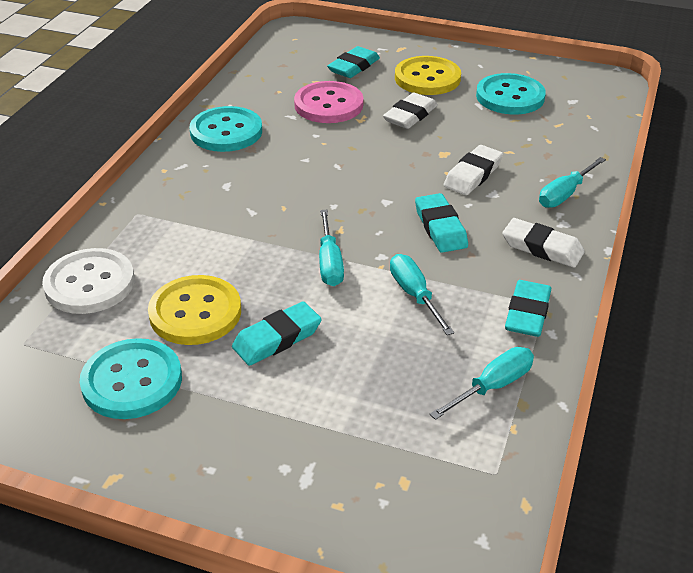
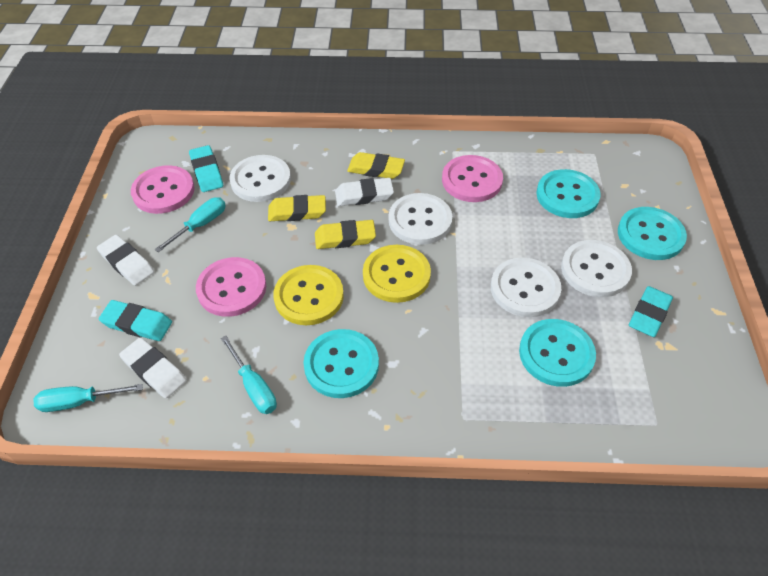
pink button: [294,81,363,123] = 1 -> [131,165,195,214] [196,257,266,317] [442,155,503,202] = 3
turquoise button: [79,338,182,419] [190,106,262,152] [476,73,546,115] = 3 -> [303,329,379,398] [519,319,596,387] [536,169,601,218] [618,207,687,260] = 4
turquoise eraser: [232,301,322,366] [327,46,380,78] [415,193,468,253] [505,280,551,337] = 4 -> [99,300,172,341] [189,145,223,192] [629,286,673,337] = 3
turquoise screwdriver: [319,210,344,286] [390,254,454,335] [430,347,534,420] [539,157,606,208] = 4 -> [33,384,143,412] [155,197,226,252] [221,336,277,414] = 3
white button: [42,248,135,314] = 1 -> [229,155,291,202] [389,193,452,245] [491,257,561,317] [561,240,632,297] = 4
yellow eraser: none = 0 -> [268,195,326,221] [315,220,376,249] [347,152,405,179] = 3

